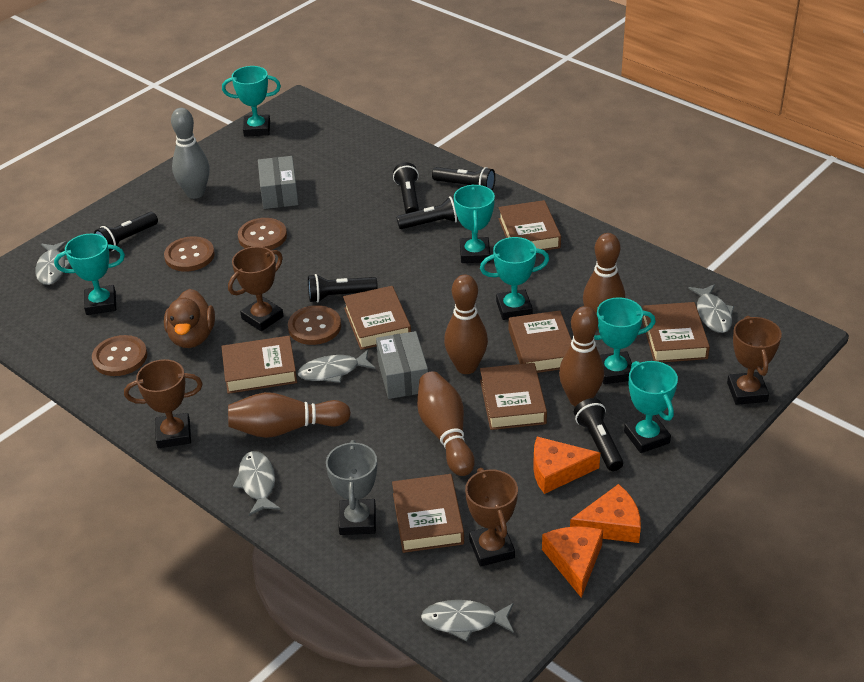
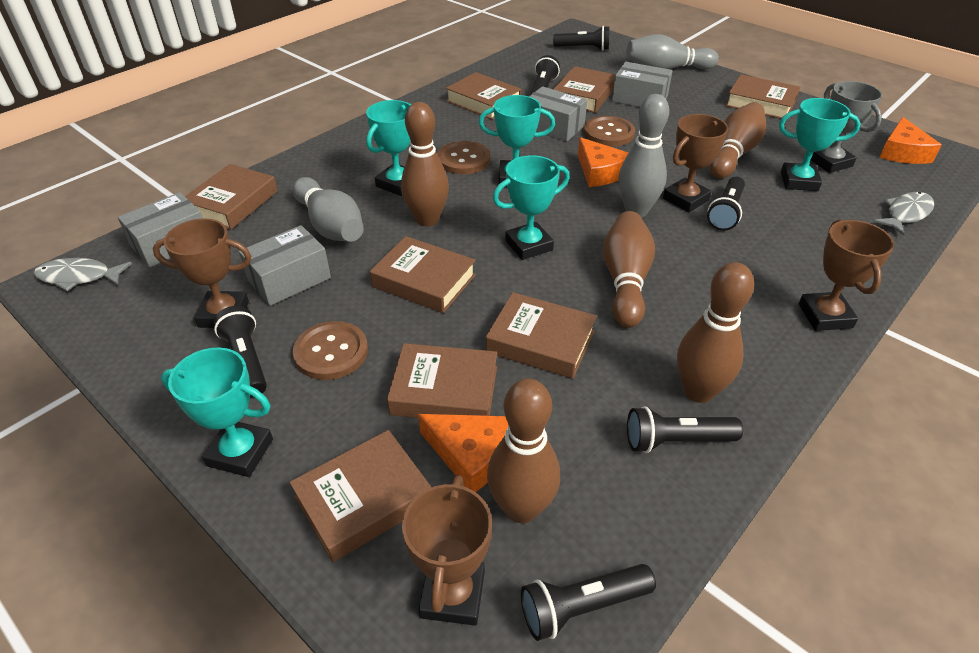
brown book: [221,336,297,394] [343,286,411,350] [392,474,464,553] [480,363,547,430] [498,200,561,251] [509,310,572,373] [642,302,710,362] = 7 -> [185,164,278,229] [289,430,432,562] [370,236,476,313] [387,343,497,418] [446,72,521,120] [486,292,597,379] [553,66,616,113] [725,74,800,119] = 8
brown button: [92,335,147,376] [164,236,215,271] [238,218,287,250] [288,305,341,345] = 4 -> [293,321,368,380] [437,141,490,174] [584,116,635,146] = 3
brown duck: [164,289,215,348] = 1 -> none = 0
grey bowling pin: [171,108,210,199] = 1 -> [293,177,364,242] [619,94,669,217] [626,34,719,70] = 3
grey box: [258,156,299,209] [376,331,428,399] = 2 -> [118,192,203,267] [239,225,331,306] [529,86,587,142] [612,62,673,107] = 4
grey fish: [35,241,70,285] [233,451,280,516] [297,350,375,383] [421,600,514,641] [688,284,734,333] = 5 -> [34,258,132,291] [873,192,934,235] = 2
turquoise trophy: [54,234,125,315] [222,66,281,137] [454,184,495,263] [480,237,549,320] [594,297,656,384] [624,361,678,453] = 6 -> [161,347,273,477] [366,100,411,196] [479,95,555,187] [493,155,570,260] [779,98,861,191] = 5

